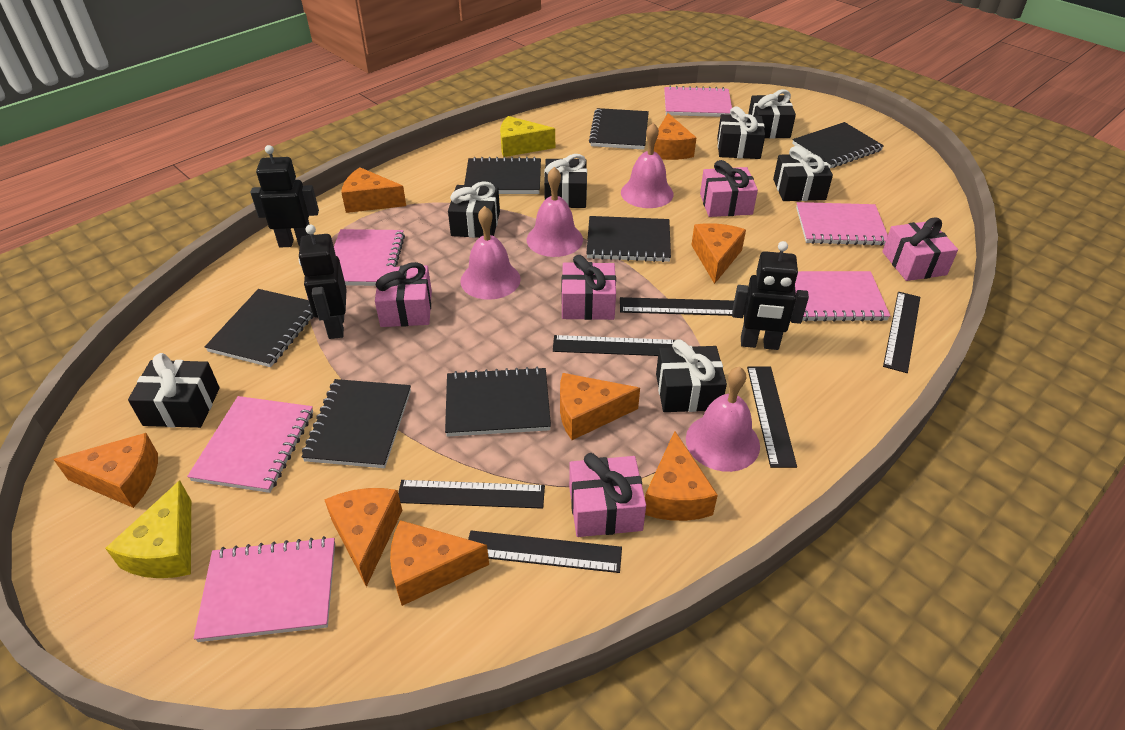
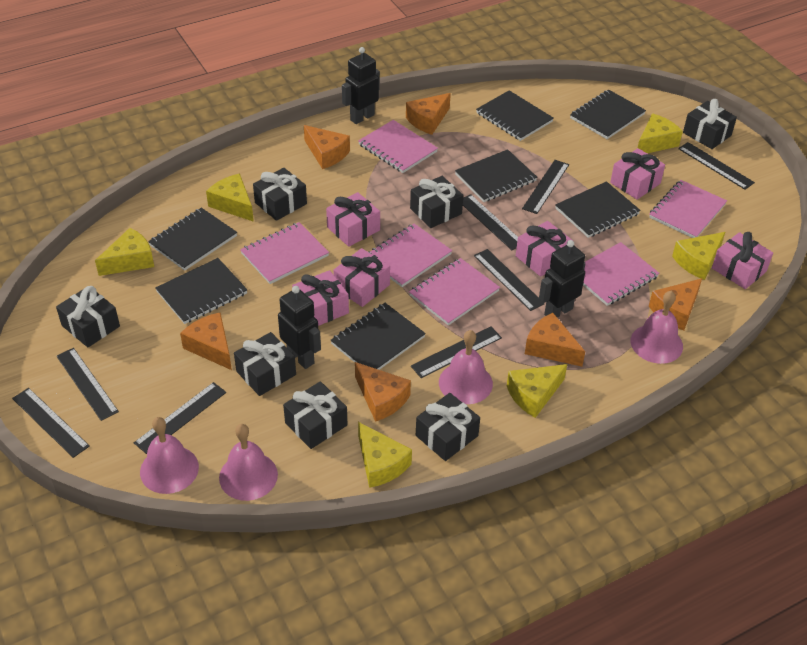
black ruler: [398,480,545,509] [468,530,622,573] [553,335,675,356] [620,297,734,316] [747,366,797,468] [883,292,920,373] = 6 -> [12,388,90,458] [56,348,119,421] [134,382,226,454] [411,326,502,378] [463,194,518,250] [474,249,545,311] [522,160,569,214] [678,142,755,190] = 8
orange cheese: [53,433,158,508] [324,488,402,587] [341,167,406,213] [390,520,489,606] [560,373,640,440] [645,431,718,521] [654,113,696,160] [691,223,746,284] = 8 -> [180,313,232,370] [304,125,350,169] [355,362,411,422] [406,93,451,135] [525,313,585,367] [649,278,702,331] = 6
pink gift: [375,262,432,327] [562,255,616,320] [569,453,646,537] [700,160,758,217] [882,217,958,281] = 5 -> [292,270,349,326] [326,192,380,247] [333,248,390,307] [516,221,573,277] [610,148,665,200] [712,232,773,289] = 6
yellow cheese: [105,480,191,578] [500,116,555,157] = 2 -> [95,228,154,276] [206,174,254,222] [358,422,412,488] [507,364,567,418] [638,113,683,153] [672,232,725,280] = 6

